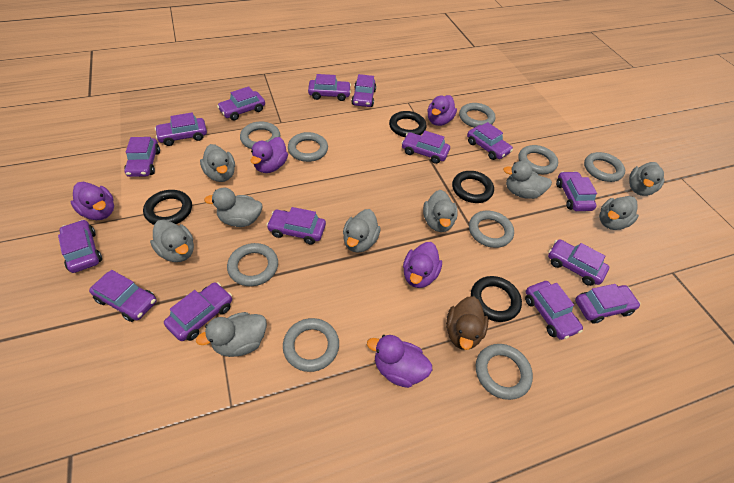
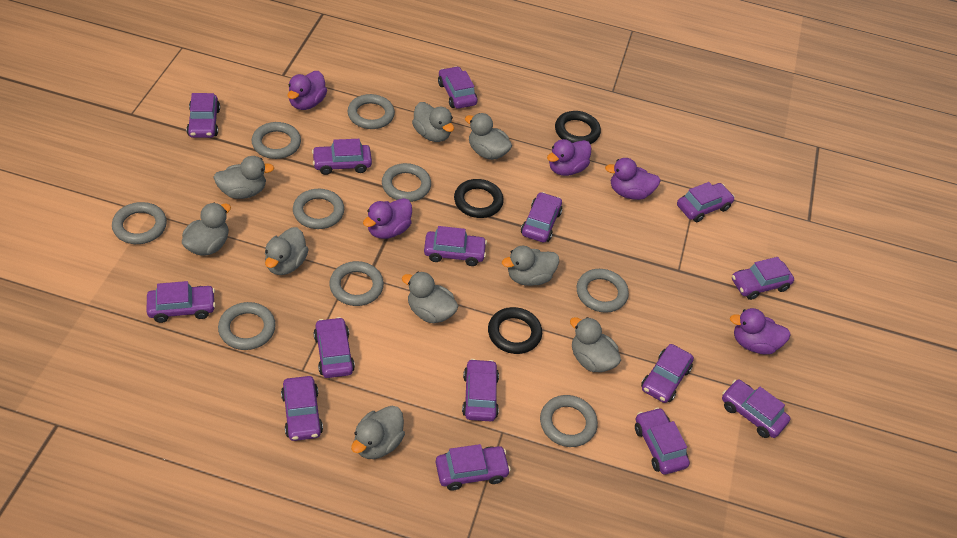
black ring: [143,190,192,225] [389,111,427,137] [452,171,494,203] [471,276,522,322] = 4 -> [454,179,504,218] [488,307,542,354] [555,111,601,144] = 3
brown duck: [446,296,488,350] = 1 -> none = 0

